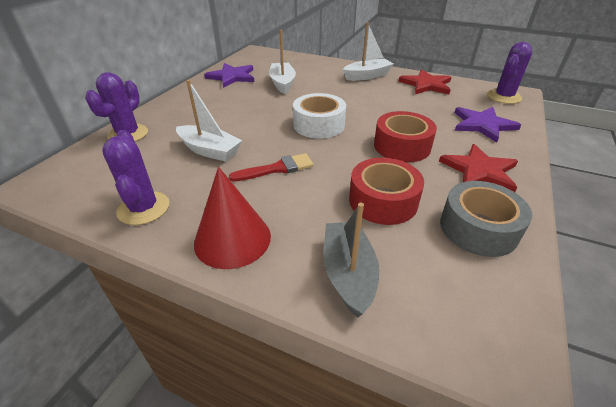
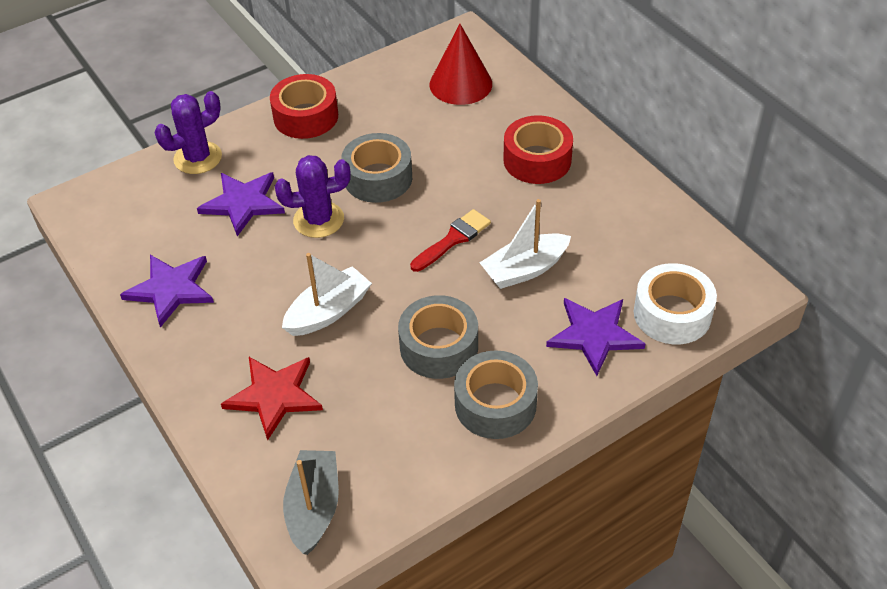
grey tape: [440,181,532,257] = 1 -> [341,133,412,203] [398,295,478,379] [454,350,538,439] = 3
purple cactus: [85,72,148,142] [102,130,169,225] [487,42,532,104] = 3 -> [155,91,222,174] [275,155,351,238] = 2
purple star: [204,63,254,88] [455,107,521,143] = 2 -> [120,255,214,327] [197,172,285,236] [546,298,646,376] = 3
red star: [398,70,451,94] [439,144,518,192] = 2 -> [221,357,323,441] = 1
white boat: [176,80,242,162] [269,30,296,94] [343,22,394,81] = 3 -> [282,253,372,336] [480,199,571,289] = 2

